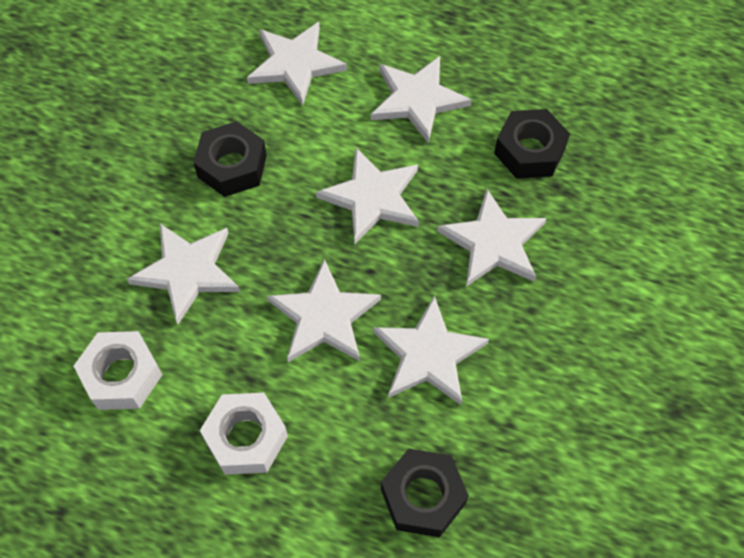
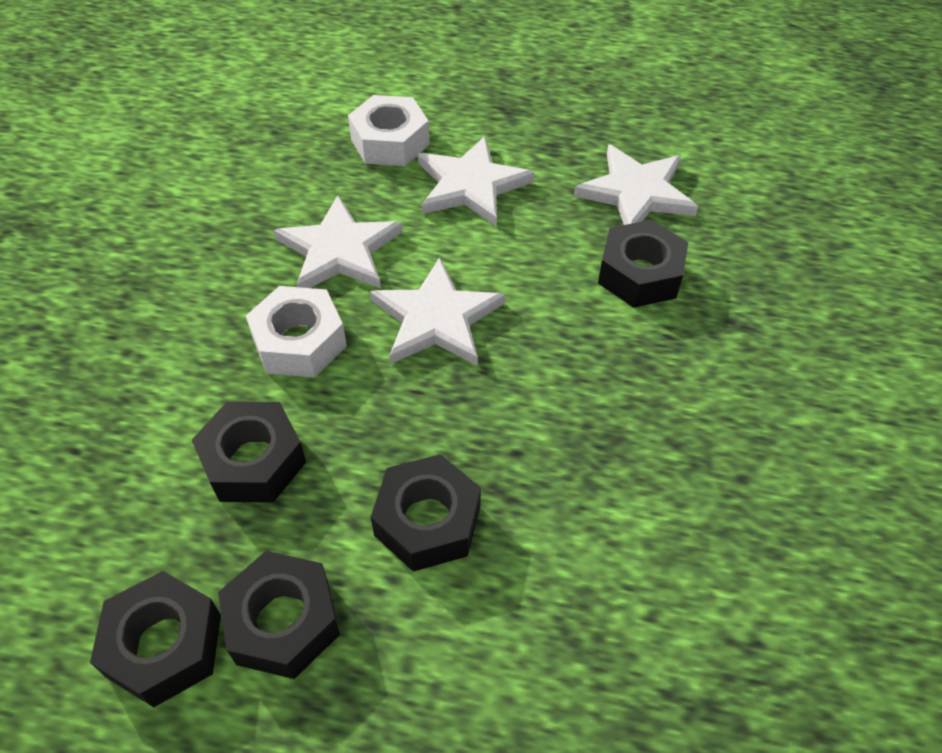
black nut: [193,121,267,197] [381,449,469,537] [494,109,570,179] = 3 -> [90,571,221,707] [192,401,306,503] [218,551,340,679] [371,454,481,572] [598,220,688,308] = 5
white star: [127,224,240,324] [247,22,347,106] [267,259,381,362] [316,148,419,244] [371,56,472,143] [373,296,489,405] [437,189,547,287] = 7 -> [274,195,403,289] [370,257,505,366] [418,136,535,227] [574,145,698,225] = 4

